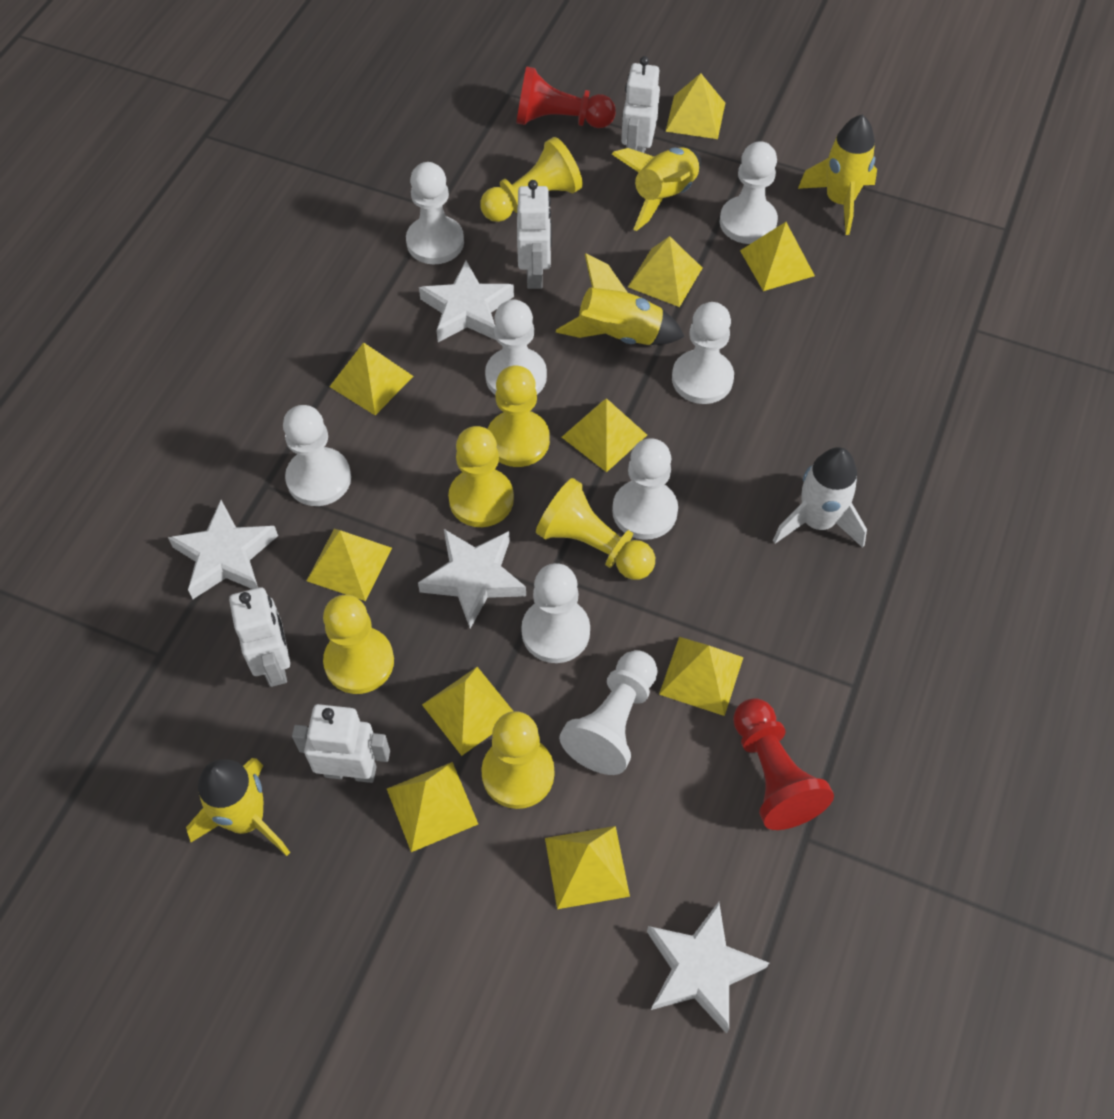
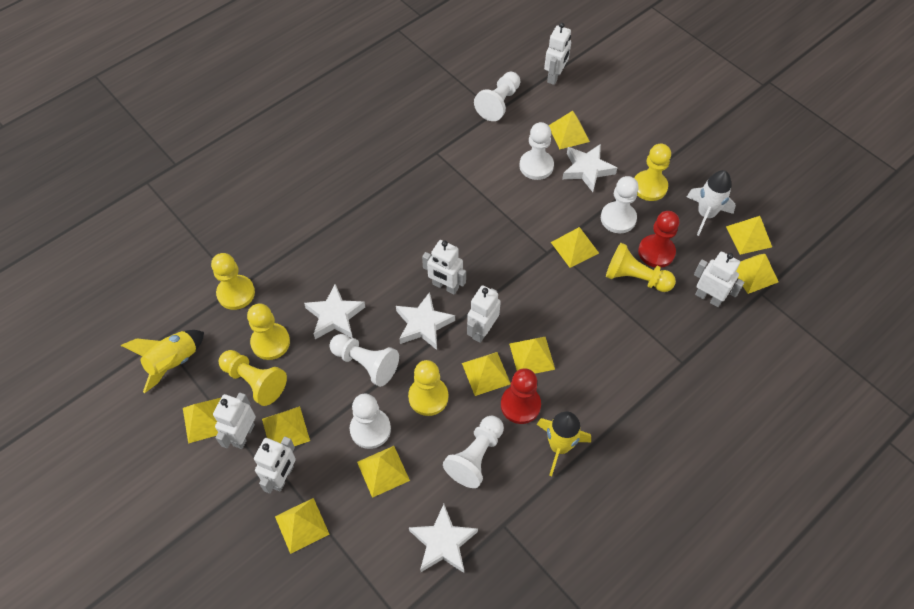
white pawn: [283,405,351,506] [406,162,464,264] [485,300,547,395] [521,563,590,663] [559,650,658,775] [612,438,678,540] [672,302,734,404] [720,141,778,244] = 8 -> [330,334,399,387] [350,394,391,449] [443,416,504,488] [474,72,520,121] [519,122,554,180] [601,176,639,233] = 6
white robot: [229,587,290,687] [292,704,390,783] [517,180,552,289] [621,56,660,153] = 4 -> [213,393,256,449] [254,437,296,494] [422,240,466,295] [467,285,501,343] [544,23,571,85] [694,252,745,307] = 6
yellow rocket: [186,758,290,856] [556,253,684,345] [612,147,701,231] [798,114,877,235] = 4 -> [121,330,204,393] [537,412,591,476] = 2

